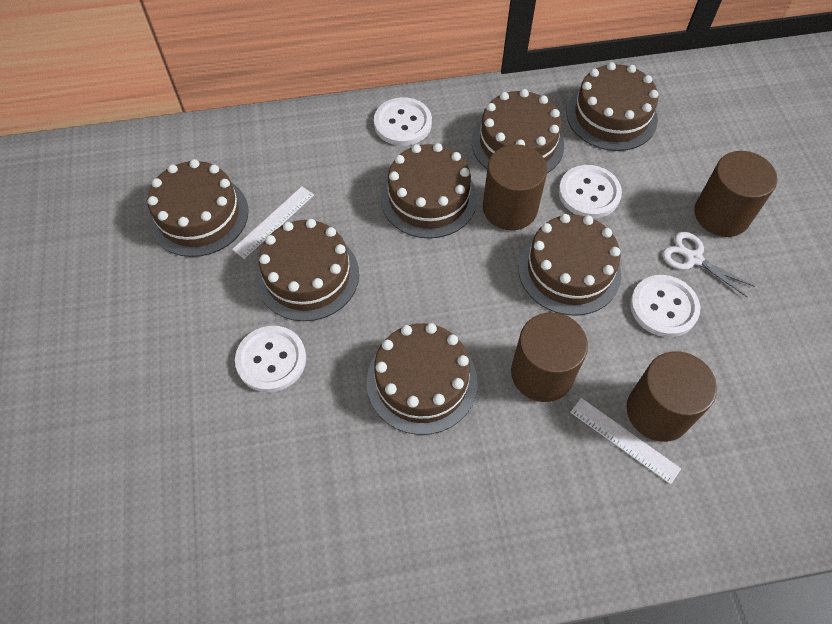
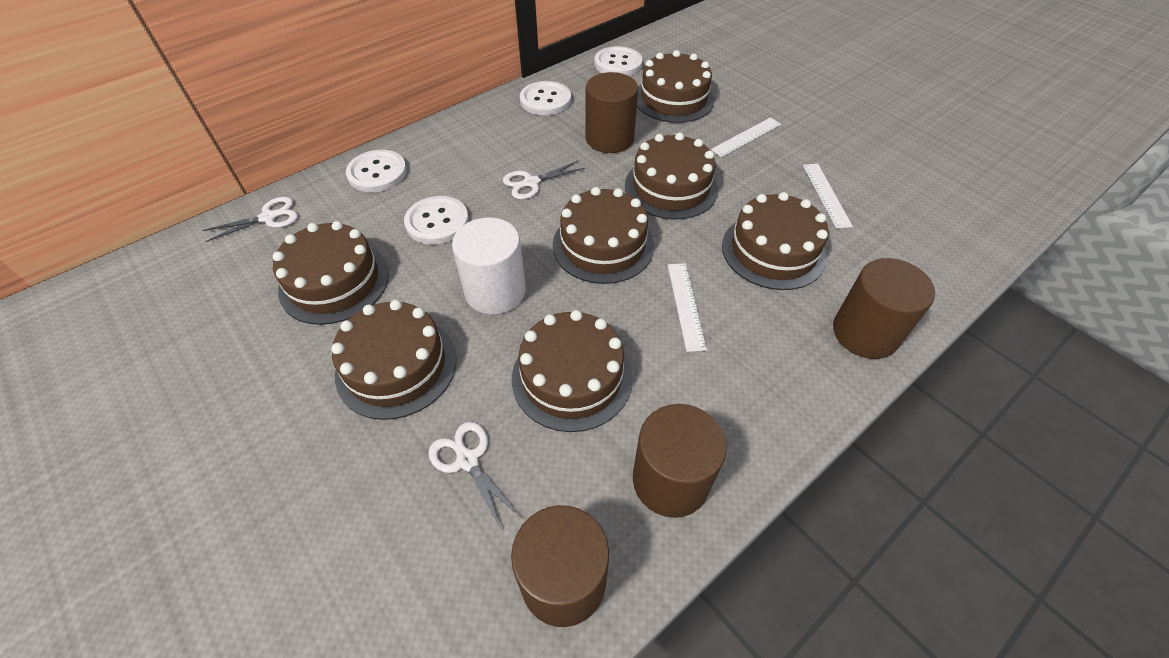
white cylinder: none = 0 -> [452,217,526,314] = 1
white ruler: [232,186,314,259] [570,398,681,484] = 2 -> [668,263,707,352] [711,117,781,157] [803,164,853,229] = 3
white scissors: [663,232,755,298] = 1 -> [202,197,298,242] [428,422,522,529] [503,161,585,200] = 3

